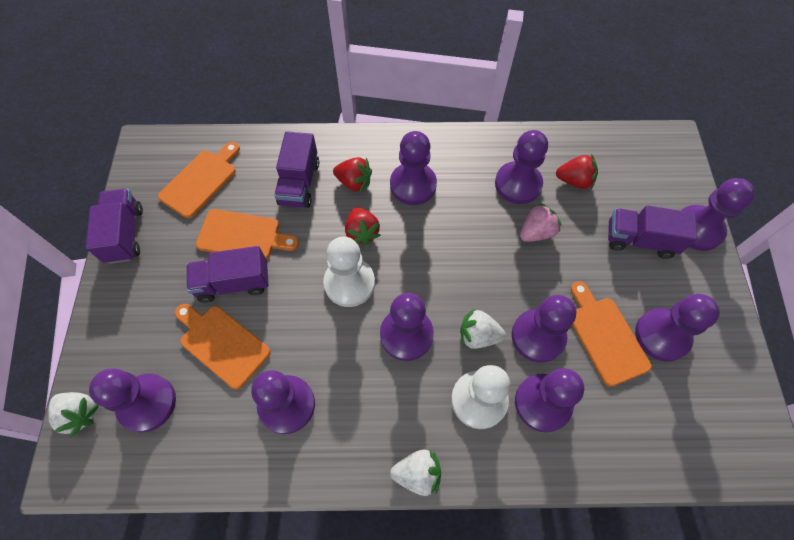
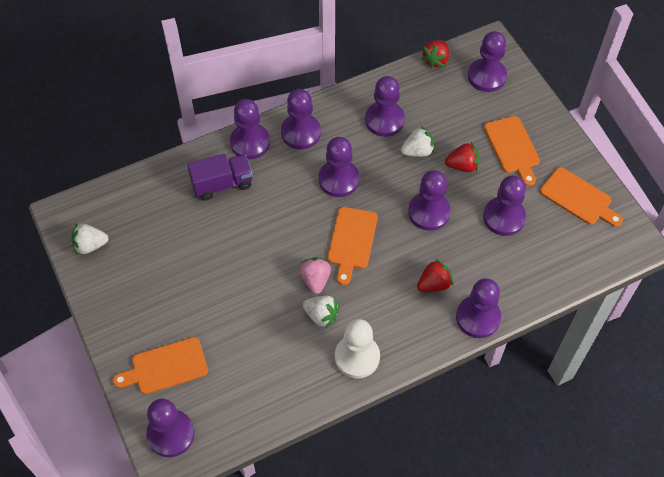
purple truck: [86,189,143,264] [186,246,269,303] [274,131,319,208] [608,205,697,259] = 4 -> [187,154,253,201] = 1
white pawn: [323,237,375,307] [451,365,511,429] = 2 -> [335,319,380,379] = 1

